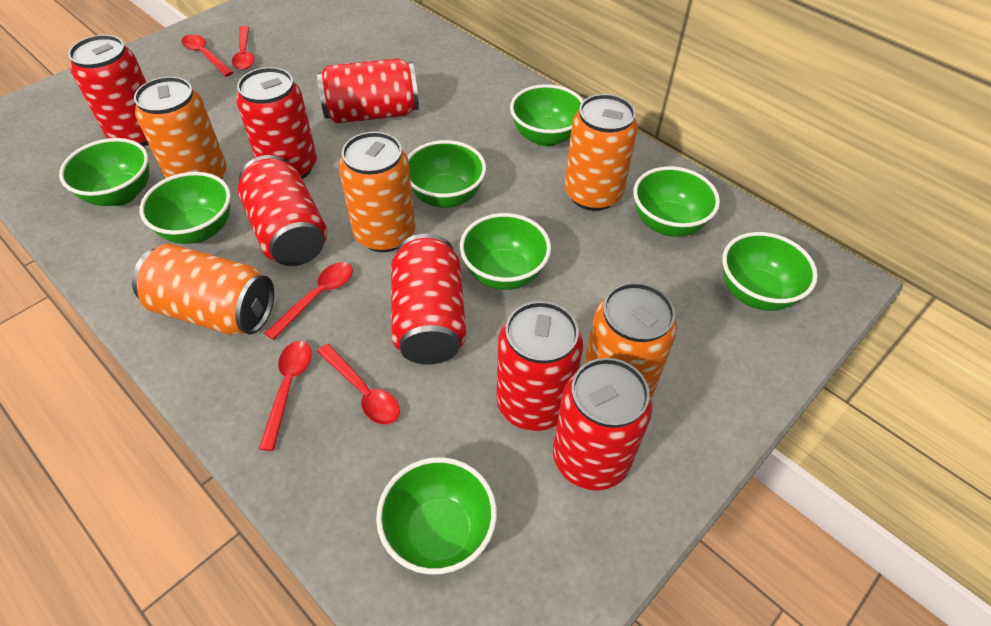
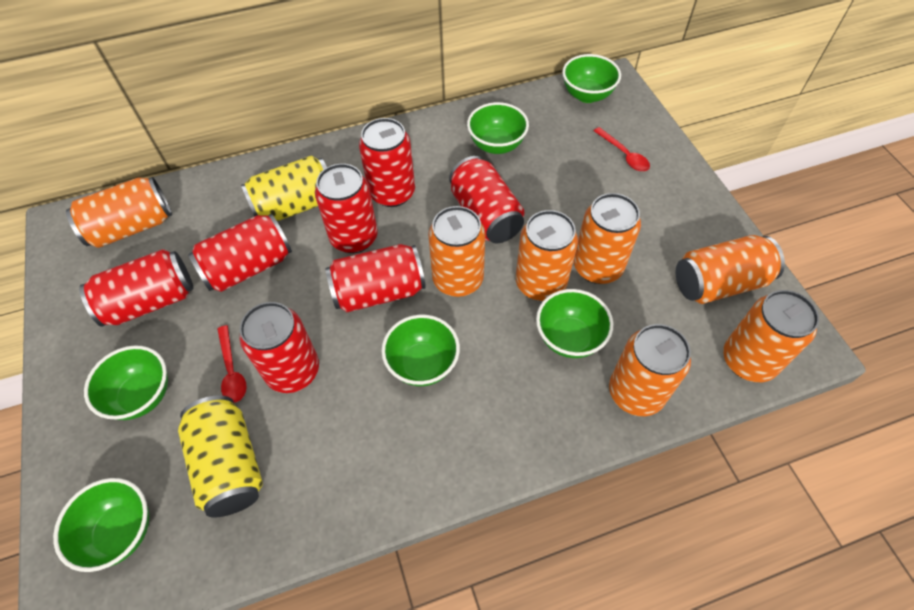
green bowl: [59,138,149,206] [140,172,231,244] [376,457,497,575] [407,140,486,208] [460,213,551,290] [510,84,584,147] [633,166,720,237] [722,232,818,311] = 8 -> [53,478,149,572] [84,345,168,420] [381,315,460,386] [467,102,529,154] [536,289,613,358] [562,54,621,103] = 6
orange can: [132,244,274,335] [134,77,227,179] [339,132,416,252] [564,94,638,211] [584,282,677,398] = 5 -> [66,177,172,248] [428,206,485,297] [516,210,578,301] [574,193,641,284] [609,324,691,416] [676,235,785,304] [723,290,819,382] = 7
red spoon: [181,34,233,77] [232,26,254,70] [259,341,312,451] [264,262,353,340] [317,344,400,425] = 5 -> [217,325,247,402] [594,127,650,171] = 2
yellow can: none = 0 -> [178,395,263,517] [241,156,327,221] = 2

